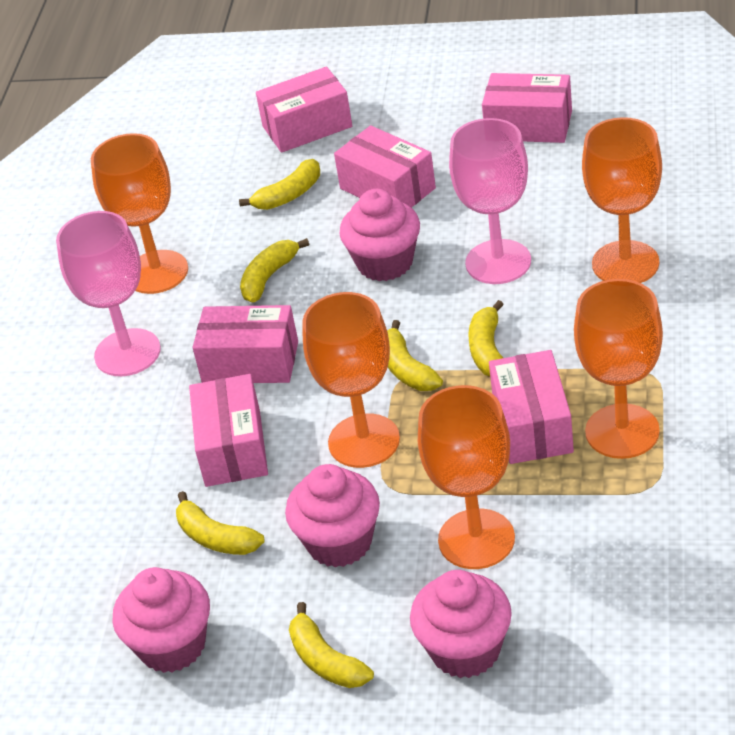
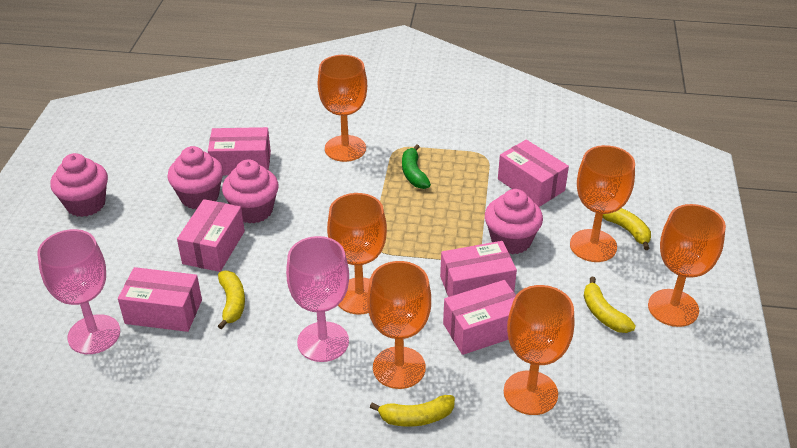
green banana: none = 0 -> [402,144,431,189] = 1
orange goblet: [91,133,188,294] [302,292,400,468] [418,385,515,569] [574,279,663,459] [582,117,662,283] = 5 -> [318,55,367,162] [327,193,387,314] [367,261,431,389] [504,285,574,415] [570,145,635,262] [648,204,726,327] = 6
yellow banana: [176,491,265,555] [239,159,320,210] [240,238,309,303] [289,602,374,688] [387,320,443,391] [468,300,504,376] = 6 -> [218,271,245,330] [370,395,455,427] [584,277,636,333] [603,208,651,250] = 4

